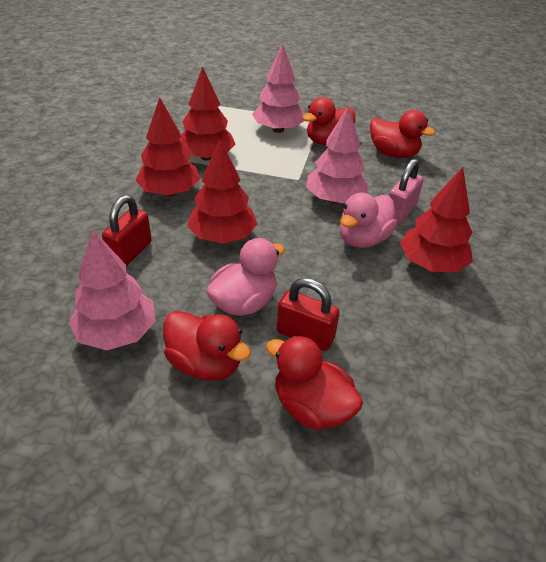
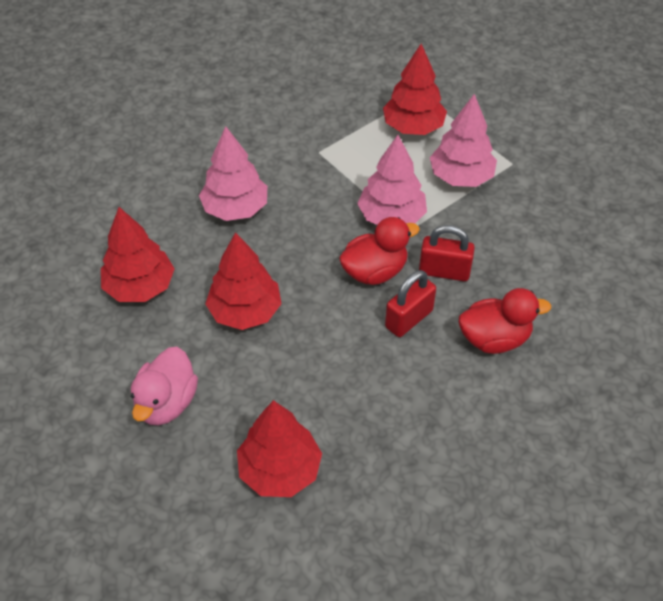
pink duck: [207,238,285,316] [340,193,397,248] = 2 -> [131,347,198,425] = 1
pink padlock: [389,159,423,224] = 1 -> none = 0
red duck: [163,311,251,381] [266,336,363,430] [303,97,355,145] [370,110,435,158] = 4 -> [339,217,420,285] [459,288,551,354] = 2

